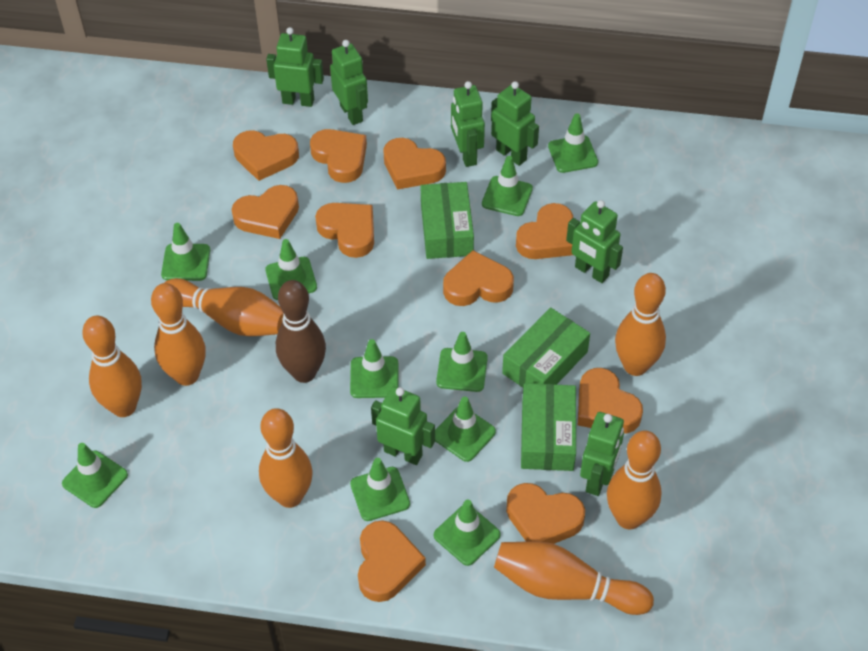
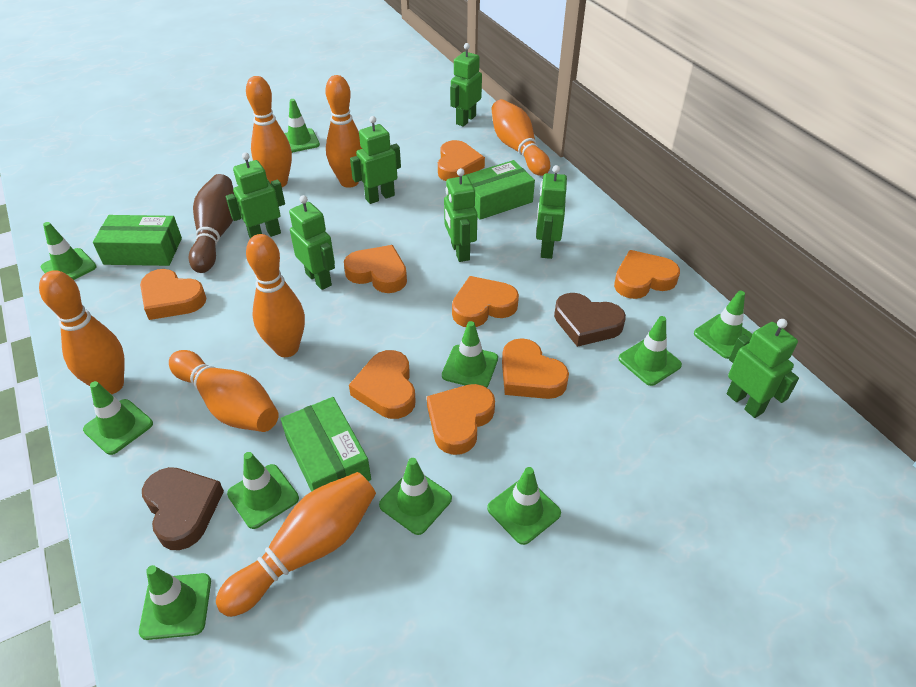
brown heart: none = 0 -> [142,467,224,550] [554,293,626,347] = 2
orange heart: [232,185,299,239] [233,130,299,181] [310,129,367,183] [315,203,374,258] [358,520,426,602] [383,138,446,190] [443,250,514,306] [506,483,585,544] [516,203,573,259] [578,368,643,434] = 10 -> [140,269,206,320] [344,245,407,293] [349,350,416,419] [427,384,495,455] [438,140,485,181] [452,276,519,327] [502,338,569,399] [614,250,680,299] = 8

